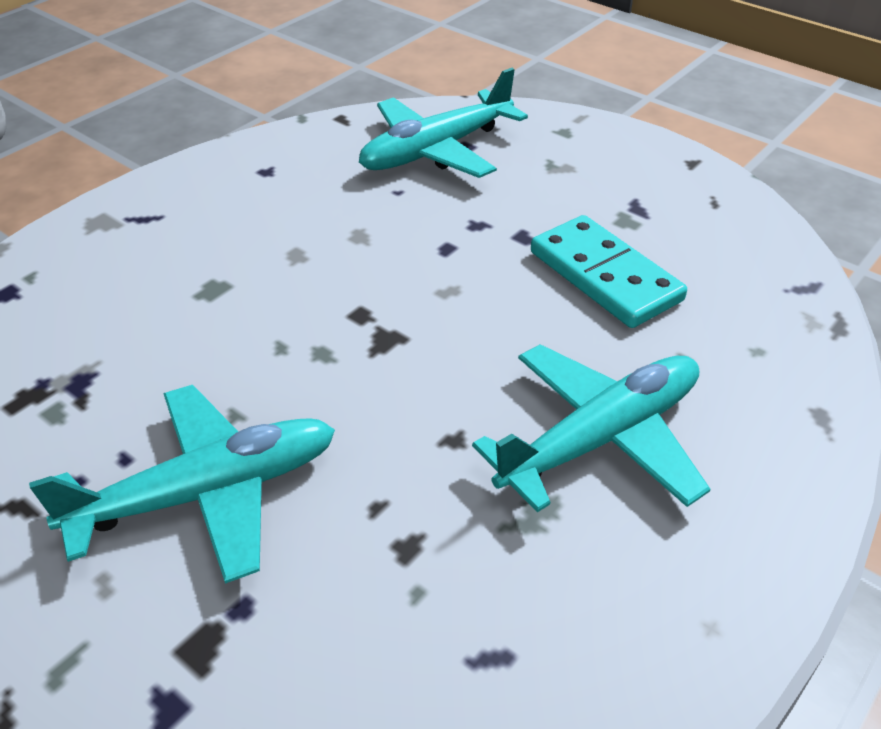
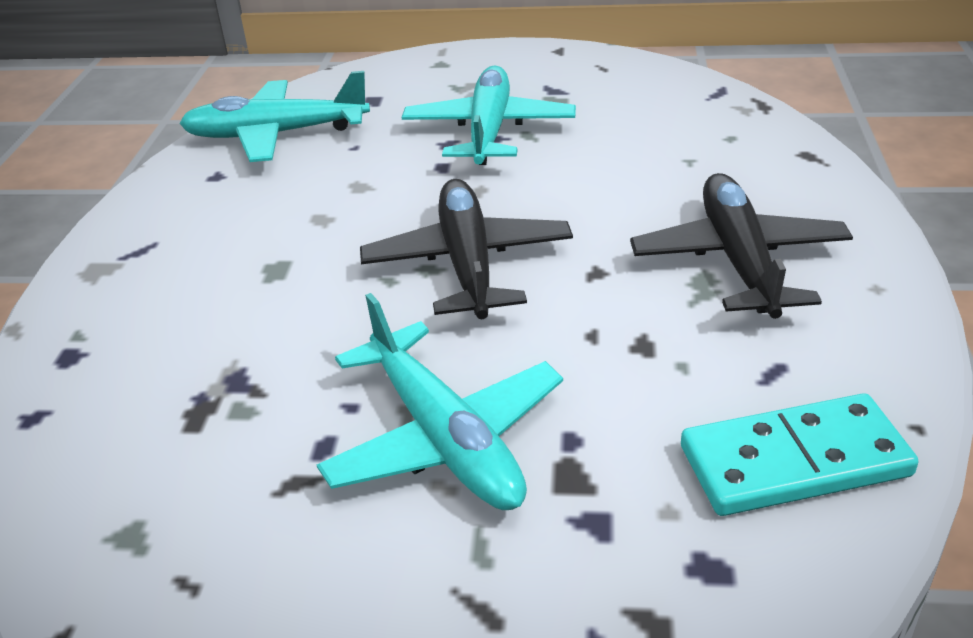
black plane: none = 0 -> [360,179,573,319] [630,173,853,319] = 2

